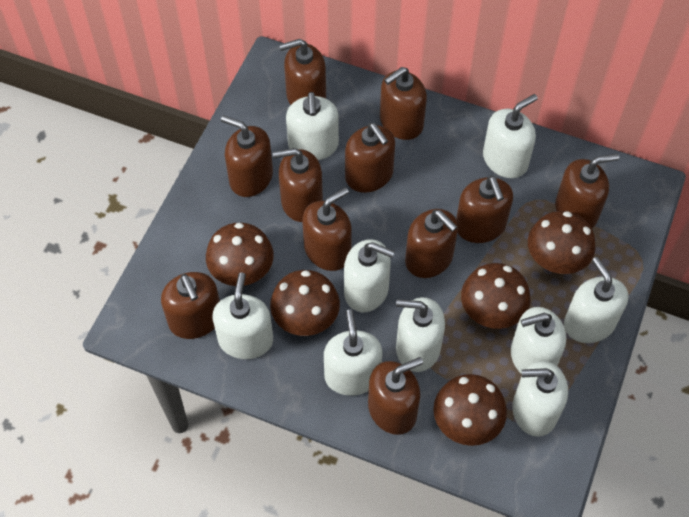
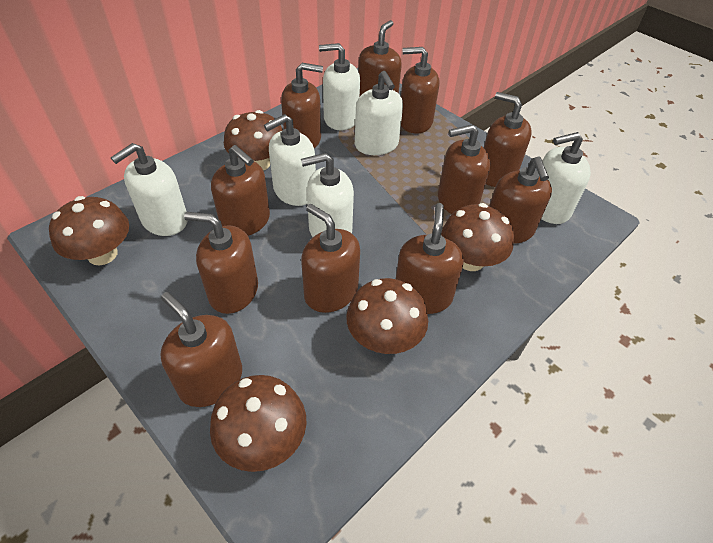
white soap dispenser: [212,273,273,359] [286,92,339,160] [324,309,382,396] [344,239,395,313] [396,297,445,372] [483,94,538,178] [511,307,566,374] [512,361,568,437] [564,257,628,343] = 9 -> [111,143,187,236] [264,114,316,206] [301,153,354,237] [319,43,360,130] [355,71,403,155] [541,132,591,224] = 6

